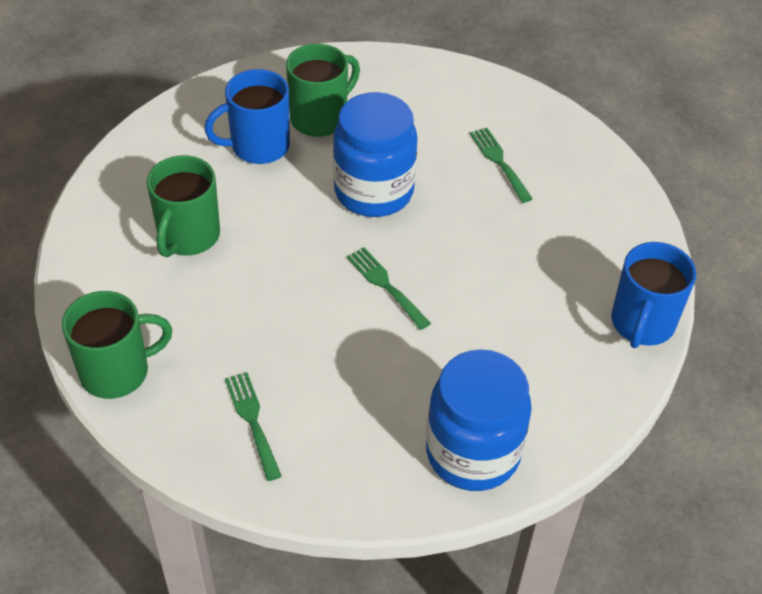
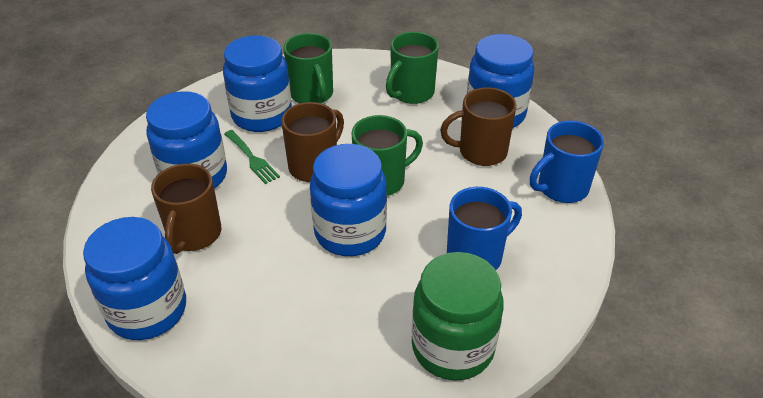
blue jar: [333,92,418,217] [426,349,532,491] = 2 -> [83,217,186,340] [146,91,227,189] [223,35,292,132] [310,144,387,256] [467,34,534,128] = 5
brown mug: none = 0 -> [151,164,221,254] [281,102,344,182] [440,87,517,166] = 3
green fork: [225,372,281,481] [347,247,431,330] [470,128,532,203] = 3 -> [224,130,280,184] = 1
green jar: none = 0 -> [411,252,504,381] = 1

